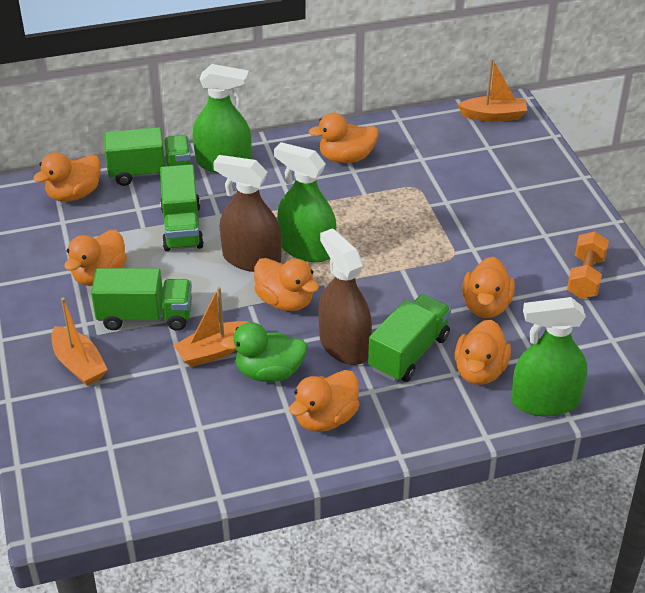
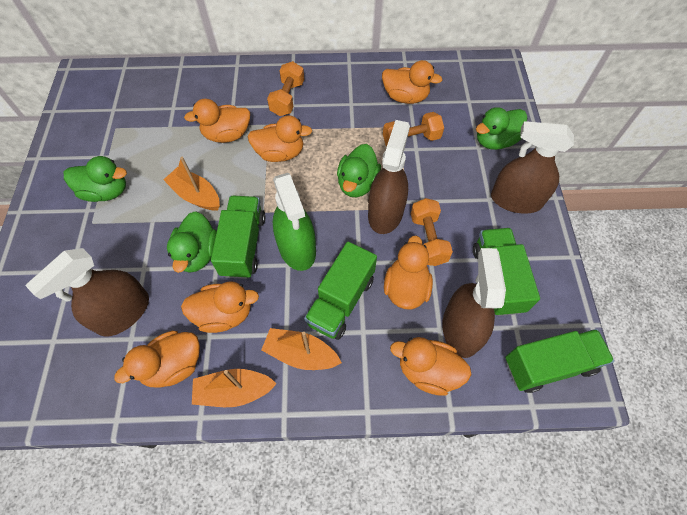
brown spray bottle: [213,155,282,272] [318,228,372,365] = 2 -> [25,248,149,337] [368,120,410,234] [443,248,506,358] [491,121,574,213] = 4
green duck: [220,322,308,382] = 1 -> [64,156,127,202] [167,211,217,273] [337,144,381,197] [476,107,527,150] = 4
green spray bottle: [193,64,252,173] [274,142,336,262] [512,297,587,416] = 3 -> [273,173,316,271] = 1
orange dumbbell: [567,231,609,299] = 1 -> [267,61,304,116] [383,112,444,146] [411,198,453,266] = 3

